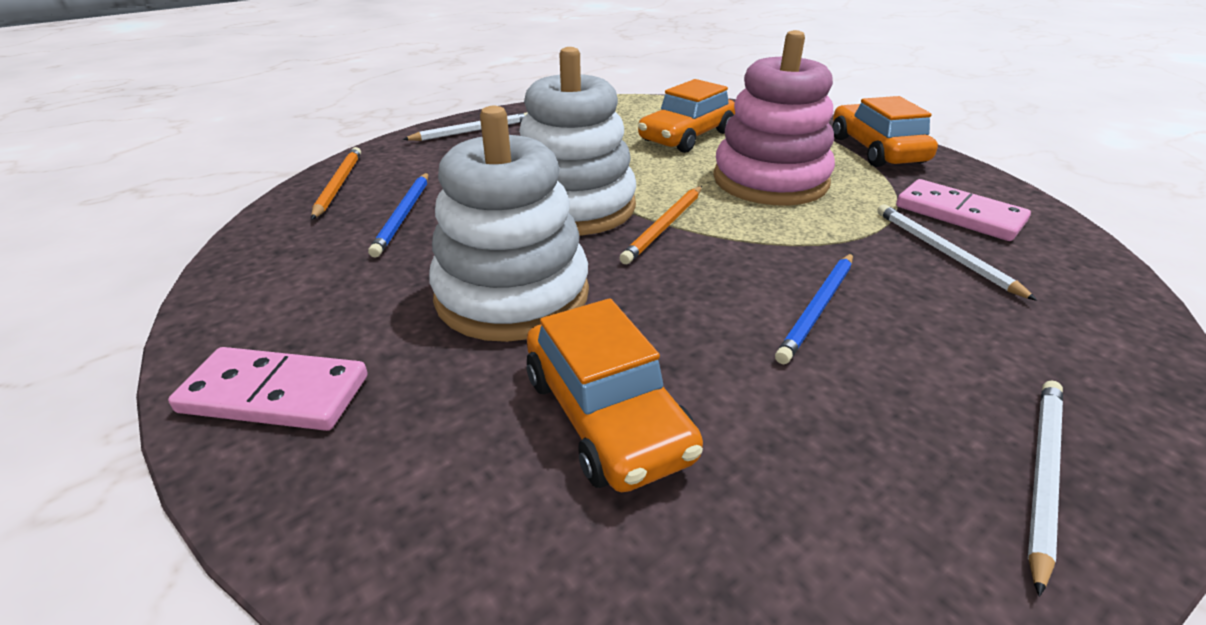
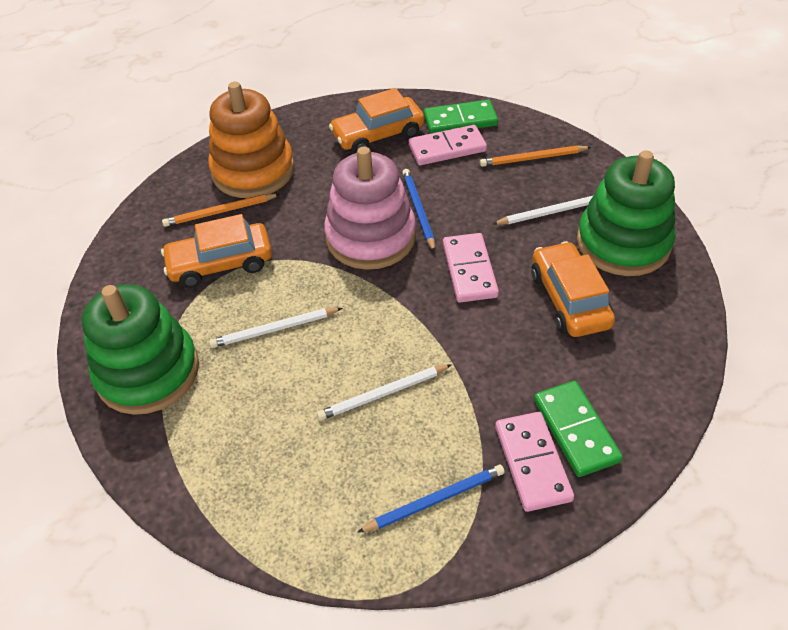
green domino: none = 0 -> [424,100,498,134] [534,381,623,477] = 2
green stacking toy: none = 0 -> [82,284,199,415] [577,150,676,276] = 2
orange stacking toy: none = 0 -> [208,82,295,198] = 1
pink domino: [168,347,368,431] [896,179,1031,241] = 2 -> [409,125,487,165] [443,233,499,302] [495,412,574,512] = 3
white stacking toy: [429,105,589,342] [519,47,636,236] = 2 -> none = 0

